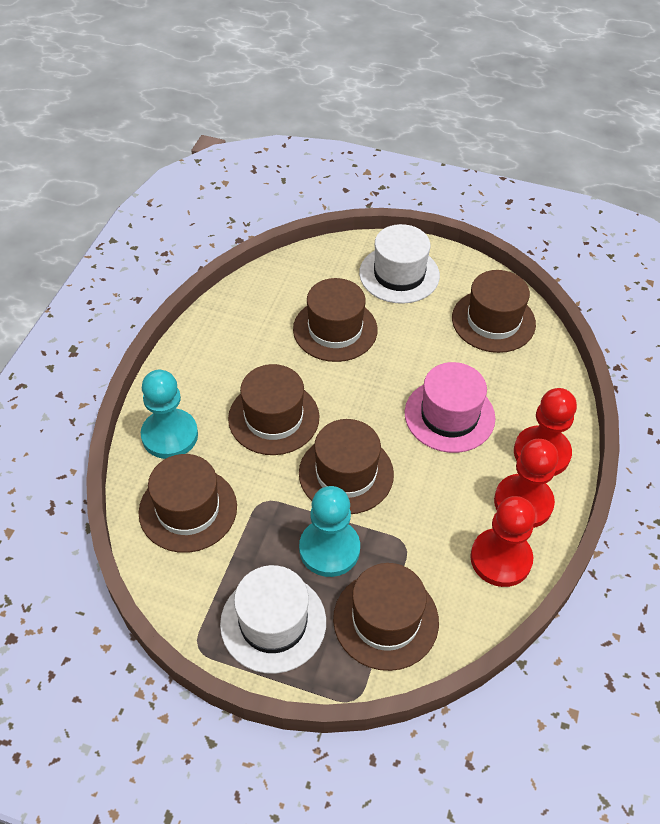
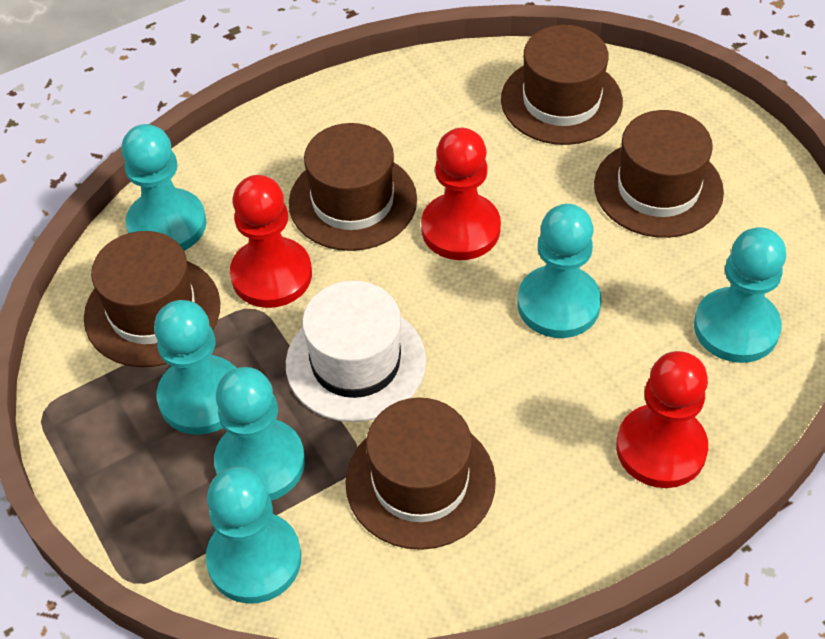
brown hat: [139,454,237,553] [228,364,319,455] [293,278,378,362] [299,419,394,514] [333,563,439,671] [452,270,536,353] = 6 -> [84,231,221,367] [289,123,417,251] [345,398,496,550] [501,25,623,145] [594,110,724,238] = 5
pink hat: [404,362,495,453] = 1 -> none = 0
turquoise pawn: [141,370,198,459] [299,486,360,577] = 2 -> [121,124,206,251] [154,300,236,435] [206,467,301,604] [214,367,305,501] [518,204,601,338] [694,227,786,363] = 6
white hat: [220,565,326,674] [359,224,440,304] = 2 -> [286,281,426,422] = 1

